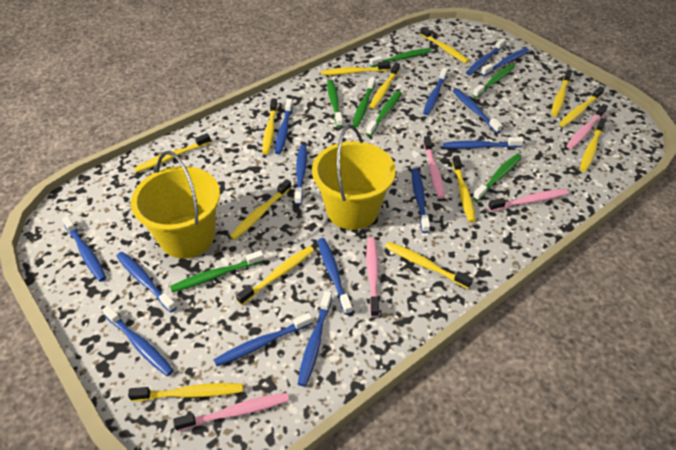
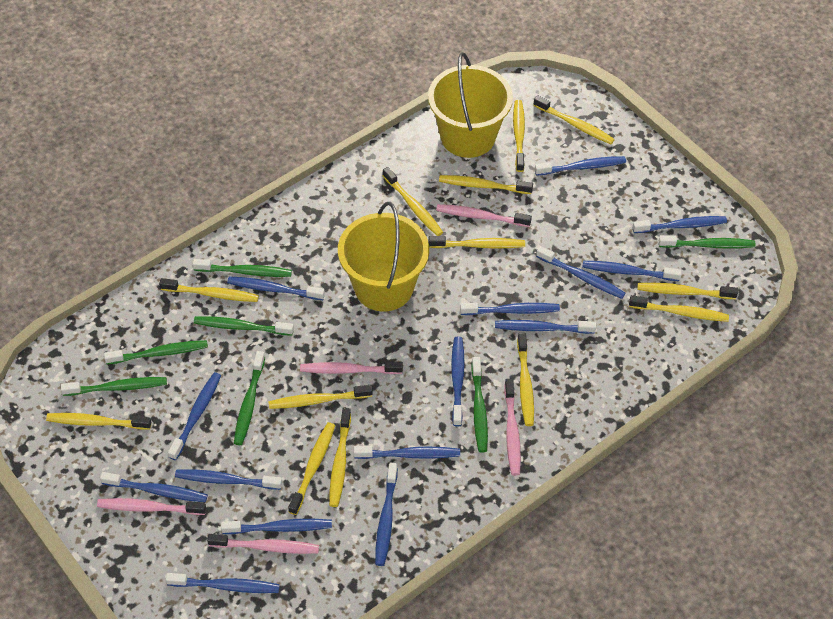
blue toothbrush: [62,216,106,282] [102,305,174,376] [116,252,177,312] [214,312,313,366] [275,99,293,154] [295,145,307,205] [298,291,332,386] [318,238,352,315] [412,168,430,233] [423,68,448,115] [443,137,524,149] [453,89,503,133] [466,38,506,75] [481,48,529,76] = 14 -> [100,472,208,502] [166,573,280,593] [168,372,221,460] [175,469,282,490] [221,519,332,534] [227,276,325,300] [354,446,460,459] [375,462,398,566] [451,336,465,427] [460,303,560,315] [495,320,596,334] [535,156,626,176] [536,246,625,299] [582,261,682,281] [633,216,727,233] = 15

